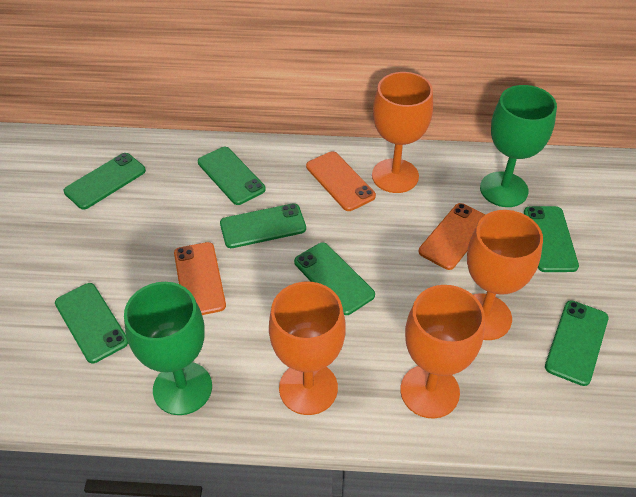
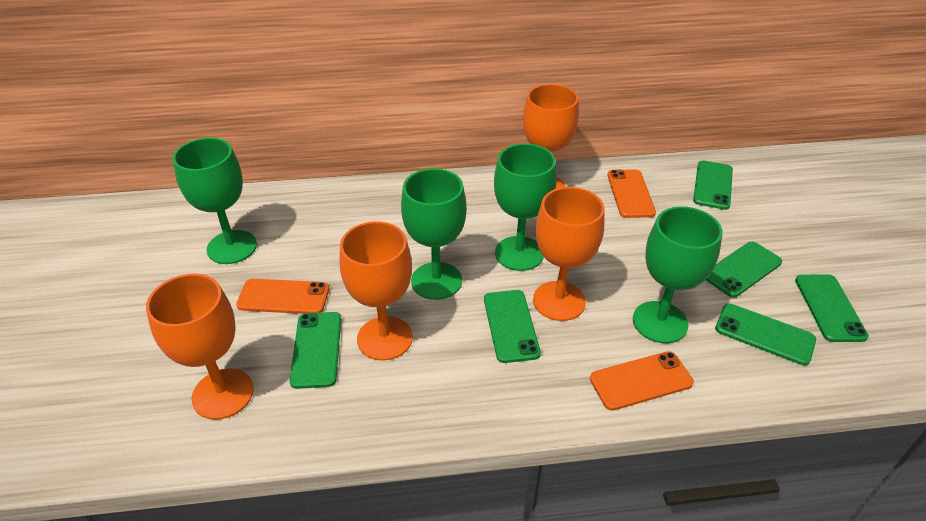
green goblet: [124,282,212,415] [480,85,557,207] = 2 -> [173,138,257,264] [401,168,467,300] [494,143,557,271] [633,206,722,343] = 4
green phone: [55,283,128,363] [64,153,146,210] [198,147,266,205] [220,204,306,248] [294,243,375,315] [524,206,579,272] [545,300,609,386] = 7 -> [289,312,341,389] [484,290,541,363] [693,161,733,210] [706,242,782,297] [715,303,816,365] [795,275,869,342] = 6

